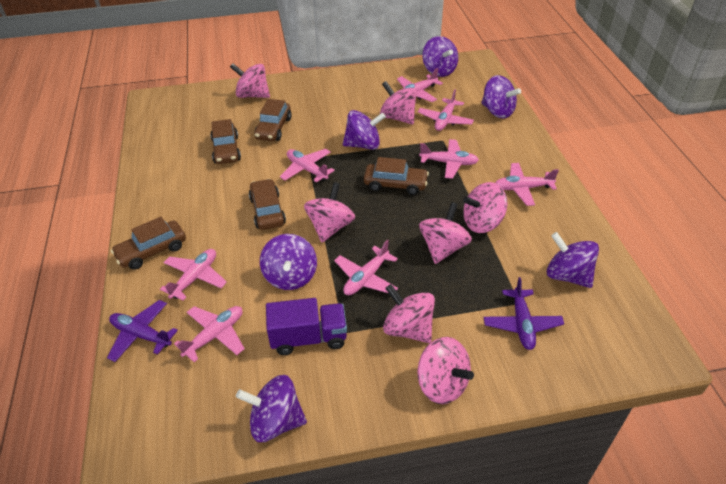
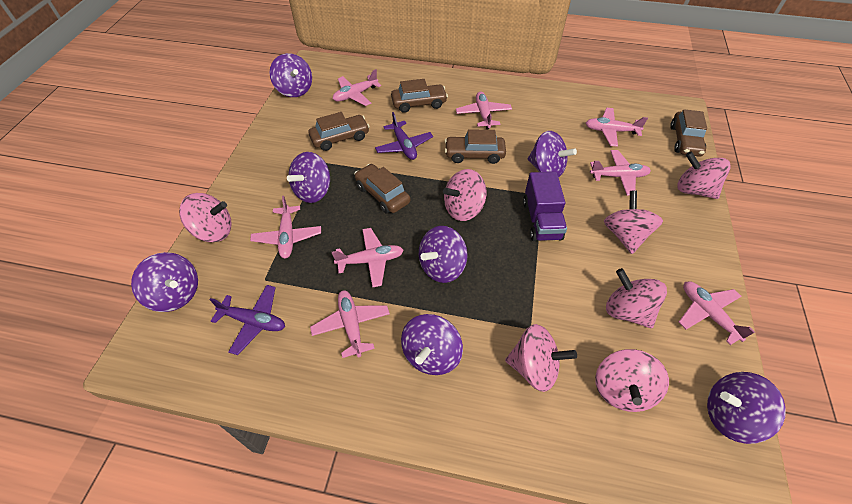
purple spinning top: [236,375,307,442] [260,234,317,290] [343,110,386,150] [422,36,458,77] [481,75,521,119] [547,232,599,288] = 6 -> [131,252,198,312] [269,53,312,97] [287,152,330,203] [401,314,463,375] [419,226,468,283] [528,131,577,178] [707,372,786,444] = 7

